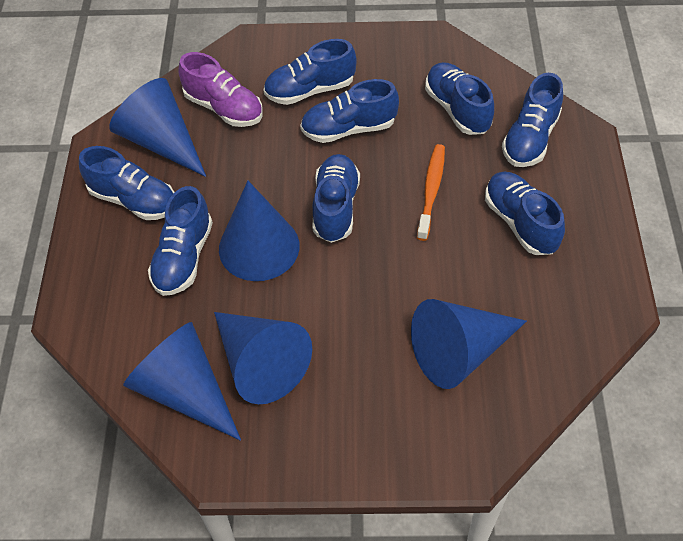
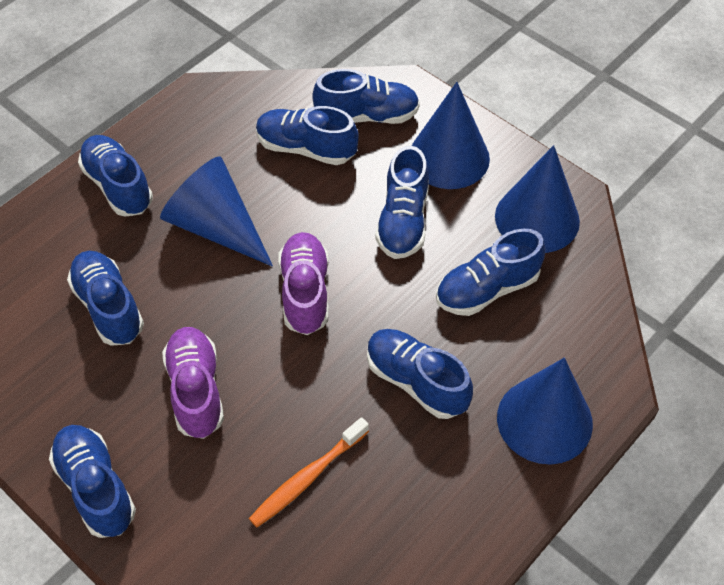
blue cone: [109,78,206,177] [123,322,241,441] [214,312,312,404] [219,181,300,281] [411,299,527,389] = 5 -> [160,156,273,267] [412,82,490,189] [495,145,580,253] [497,358,593,465] = 4
purple shoe: [179,52,263,127] = 1 -> [162,327,224,439] [278,232,328,335] = 2

